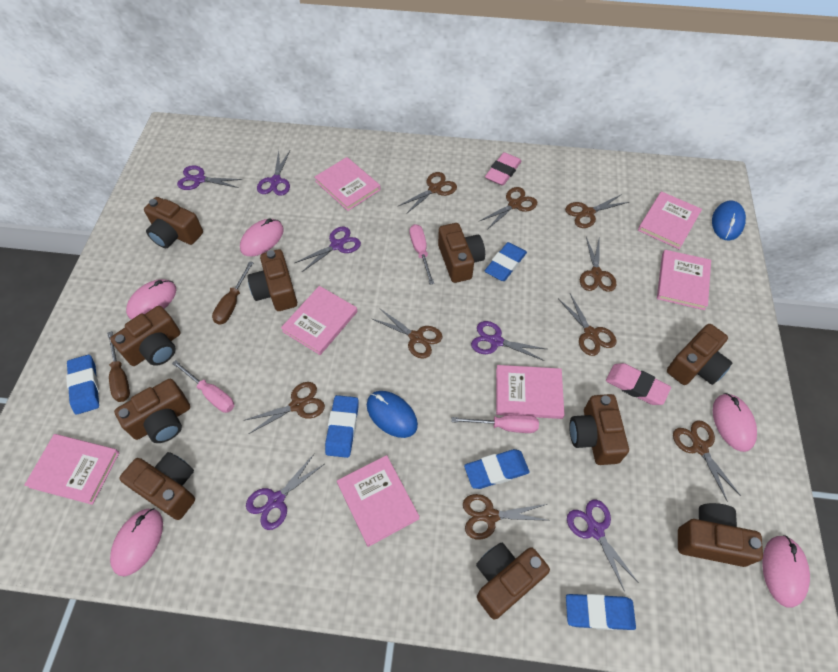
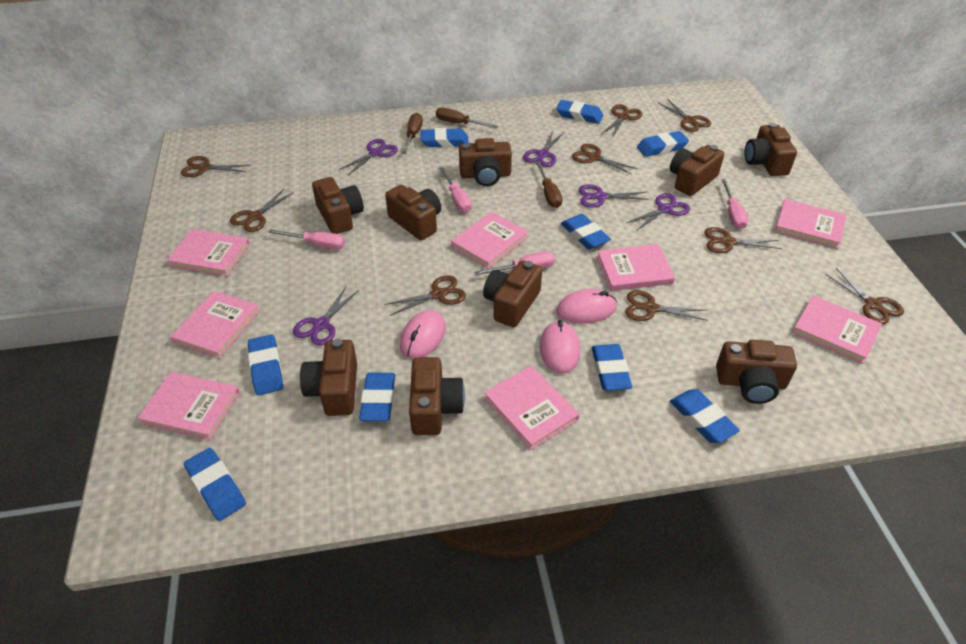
blue eraser: [66,355,99,414] [325,395,359,458] [464,449,529,489] [485,242,527,281] [566,594,636,630] = 5 -> [184,448,246,521] [248,335,283,395] [359,373,395,421] [421,128,469,148] [556,100,603,124] [561,214,611,249] [592,344,632,391] [637,131,689,157] [670,389,740,443] = 9
blue mouse: [367,391,418,438] [712,200,746,241] = 2 -> none = 0
brown camera: [110,306,180,366] [114,379,190,443] [119,452,195,520] [144,197,203,248] [247,249,297,311] [438,223,485,283] [476,543,550,620] [569,394,629,465] [667,324,733,385] [678,503,763,567] = 10 -> [300,339,357,416] [312,177,364,234] [385,185,441,240] [409,357,465,435] [459,138,512,186] [483,260,542,328] [670,145,724,196] [716,340,797,404] [745,123,797,176] = 9
brown screwdriver: [107,331,130,402] [212,261,253,325] = 2 -> [402,113,423,154] [436,108,498,128] [536,161,563,208] = 3
pink book: [25,434,120,505] [281,286,357,355] [315,157,381,211] [337,455,420,547] [496,365,564,419] [638,191,702,249] [657,250,711,310] = 7 -> [138,372,240,440] [167,229,250,276] [171,291,260,359] [451,212,528,269] [484,366,579,450] [597,244,675,291] [775,199,846,249] [792,295,882,364] = 8
pink eraser: [485,152,522,186] [606,363,671,405] = 2 -> none = 0
pink mouse: [110,508,163,576] [126,279,176,320] [240,218,284,256] [713,393,757,452] [762,535,810,608] = 5 -> [400,310,446,359] [540,320,580,374] [556,289,617,324] = 3
pink screwdriver: [172,360,234,413] [409,224,434,285] [451,415,539,433] = 3 -> [268,229,345,250] [439,167,472,213] [474,251,555,276] [721,179,748,229] = 4
purple scissors: [177,165,243,190] [246,454,324,530] [257,151,290,196] [295,227,361,272] [471,321,546,361] [567,500,639,592] = 6 -> [293,287,359,346] [339,139,398,175] [523,131,563,167] [578,184,649,207] [626,193,690,231] = 5

